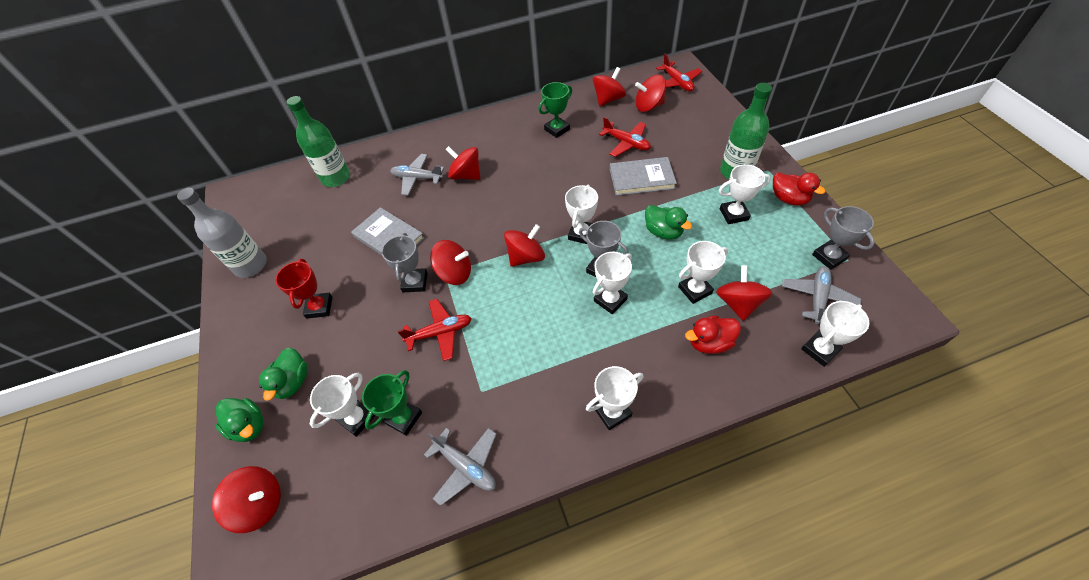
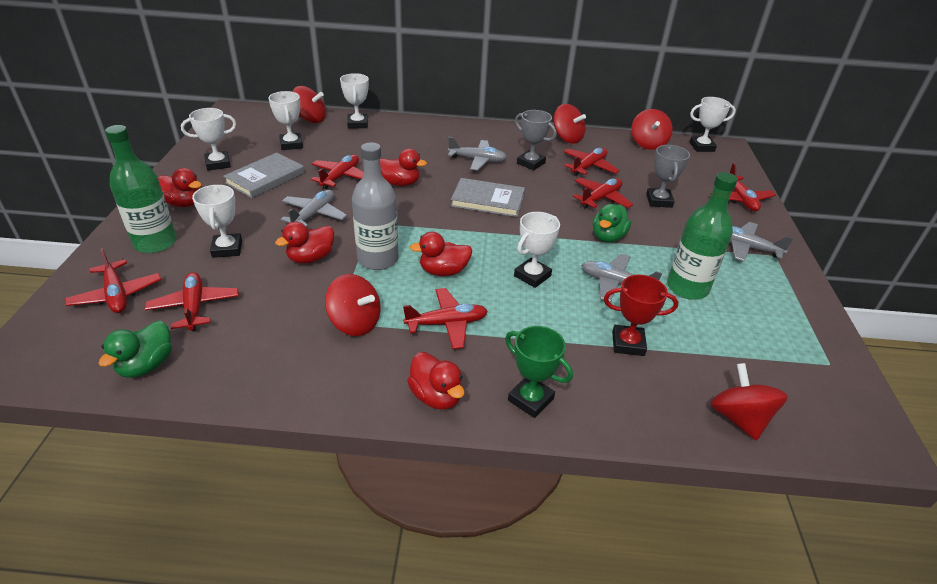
green duck: [215,398,264,442] [259,348,308,401] [645,205,692,240] = 3 -> [98,321,172,378] [593,204,631,242] = 2
green trophy: [362,370,422,436] [538,82,572,138] = 2 -> [505,326,573,418] = 1
grey plane: [390,154,444,196] [424,428,496,506] [782,266,861,324] = 3 -> [281,190,347,227] [448,137,507,171] [581,254,662,302] [730,222,794,262] = 4
grey trophy: [381,233,428,292] [579,221,628,277] [812,206,875,270] = 3 -> [515,110,557,170] [646,145,690,208] = 2
red duck: [685,316,741,354] [773,172,825,206] = 2 -> [158,168,201,207] [275,222,334,264] [380,149,427,186] [407,352,464,409] [410,232,472,276] = 5
red plane: [398,299,472,361] [599,117,651,157] [656,53,702,92] = 3 -> [65,248,161,313] [144,272,239,331] [311,155,364,189] [403,288,488,349] [563,148,620,176] [573,178,633,209] [711,163,776,211] = 7
red spinning top: [212,466,281,533] [430,240,471,285] [445,146,480,180] [504,224,545,267] [593,67,626,106] [635,75,666,112] [716,265,772,321] = 7 -> [292,86,326,123] [325,274,381,336] [553,104,586,144] [631,109,673,150] [710,363,788,440] = 5
white trophy: [310,373,376,437] [565,185,598,244] [586,366,644,430] [593,252,632,314] [678,241,728,304] [719,164,771,224] [801,301,869,367] = 7 -> [181,108,236,171] [192,185,242,258] [268,91,303,150] [340,73,369,129] [514,212,560,288] [690,97,736,152] = 6

